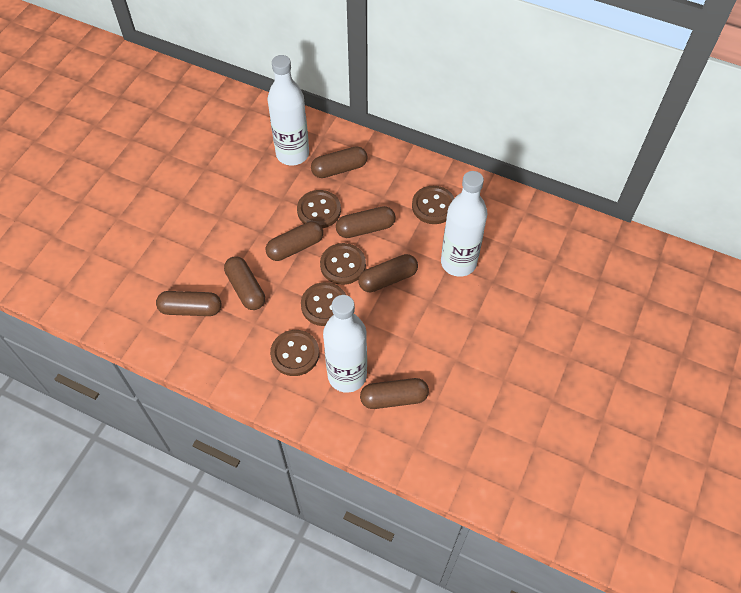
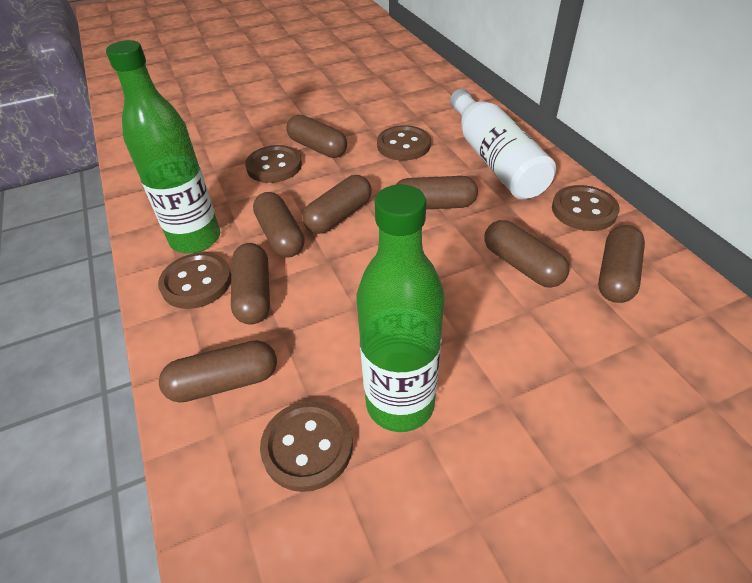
brown capsule: [156,291,221,316] [224,256,265,310] [266,221,323,261] [311,146,367,178] [336,206,396,238] [358,254,418,292] [360,378,429,409] = 7 -> [159,340,277,403] [231,243,270,325] [253,192,305,258] [286,115,347,158] [302,175,372,234] [396,176,478,209] [484,220,569,288] [598,225,645,303] = 8
green bottle: none = 0 -> [106,40,220,253] [357,185,445,432] = 2
white bottle: [268,55,309,166] [323,295,367,393] [441,171,487,277] = 3 -> [450,89,556,199] = 1

